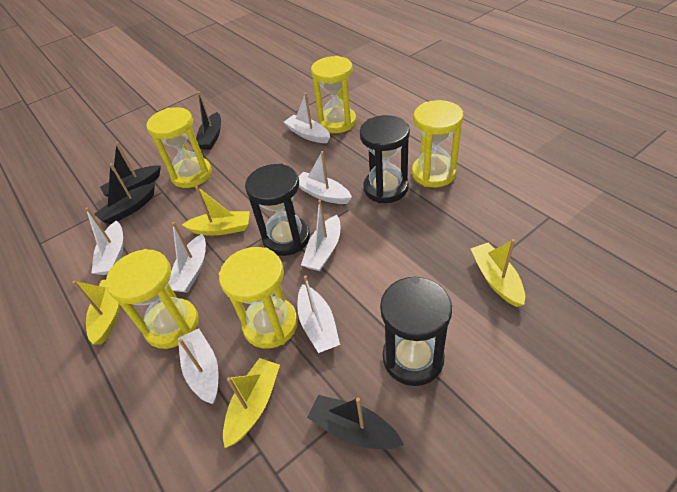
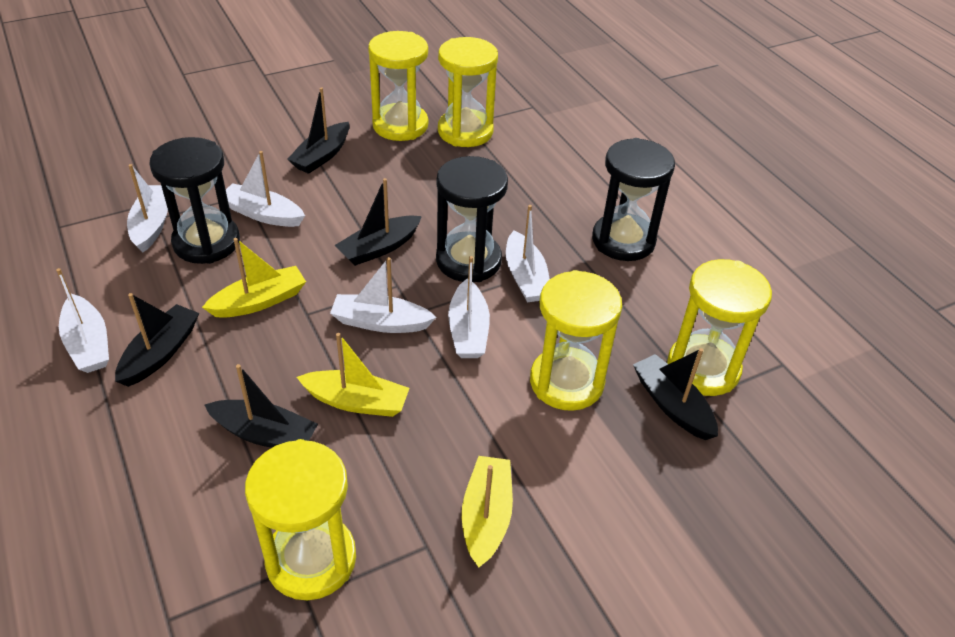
black boat: [95,163,155,224] [100,142,161,197] [196,92,221,150] [307,395,404,449] = 4 -> [115,293,199,387] [205,364,318,448] [287,87,349,174] [335,178,422,266] [633,348,718,440] = 5
white boat: [85,207,123,275] [168,222,206,293] [178,328,219,404] [284,93,330,143] [297,276,340,353] [298,151,352,204] [301,200,340,271] = 7 -> [56,268,109,373] [127,164,168,252] [226,151,305,227] [330,257,436,333] [448,256,490,358] [506,205,550,302] = 6
yellow boat: [72,280,120,345] [182,186,250,236] [223,358,280,448] [470,239,525,307] = 4 -> [202,238,306,318] [297,333,409,417] [462,456,513,567] = 3

